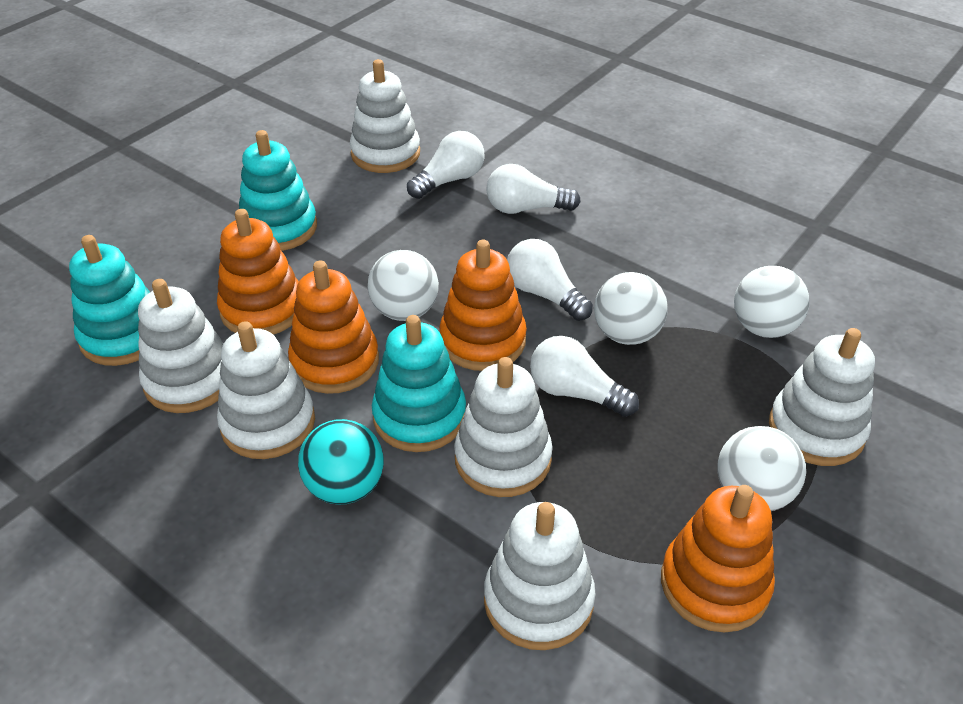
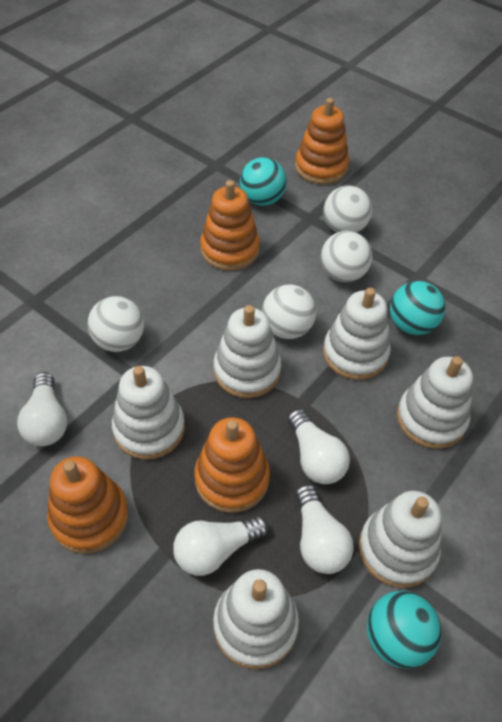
turquoise ball: [298,419,384,505] = 1 -> [240,157,287,206] [367,591,441,669] [390,281,445,335] = 3
turquoise stacking toy: [69,235,150,366] [239,130,317,251] [372,315,466,452] = 3 -> none = 0

